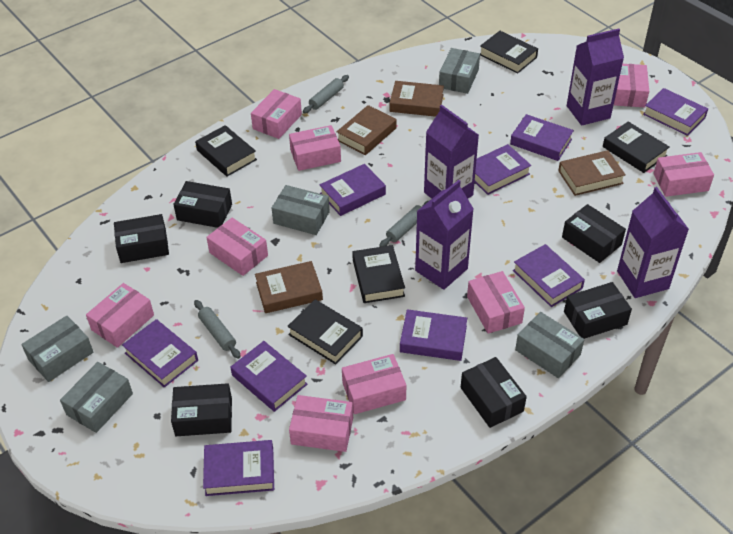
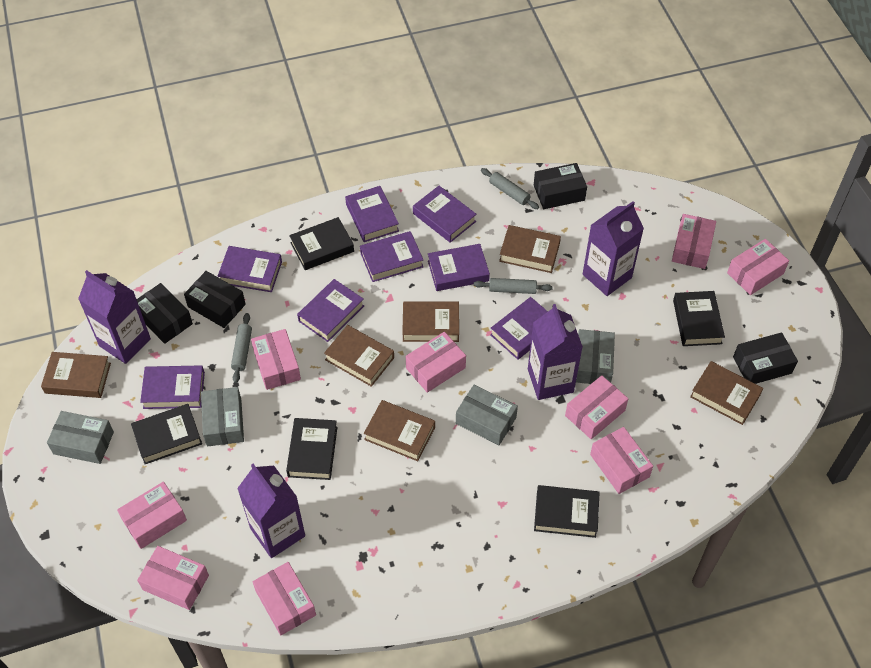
black box: [114,214,169,263] [171,383,232,436] [173,181,232,228] [461,357,527,428] [562,204,626,263] [564,282,632,339] = 6 -> [137,283,193,344] [184,271,246,328] [534,163,587,209] [733,332,798,384] = 4
brown book: [255,261,323,313] [337,105,397,155] [390,81,444,117] [558,150,626,196] = 4 -> [41,352,111,398] [324,325,394,387] [364,400,435,461] [402,301,459,342] [499,225,561,273] [690,361,763,425] = 6
grey box: [21,316,93,382] [60,362,133,433] [272,185,330,235] [439,48,480,94] [515,312,584,378] = 5 -> [47,411,114,464] [201,387,244,446] [456,385,518,445] [576,329,615,384] = 4
purple book: [122,319,198,388] [203,440,274,496] [230,341,307,412] [319,164,386,216] [400,309,467,361] [475,144,531,195] [510,114,574,161] [513,244,585,307] [643,88,708,136] = 9 -> [140,365,205,409] [218,246,282,292] [297,279,364,342] [345,186,399,242] [360,231,423,282] [413,186,477,243] [428,244,490,291] [490,297,548,360] = 8

